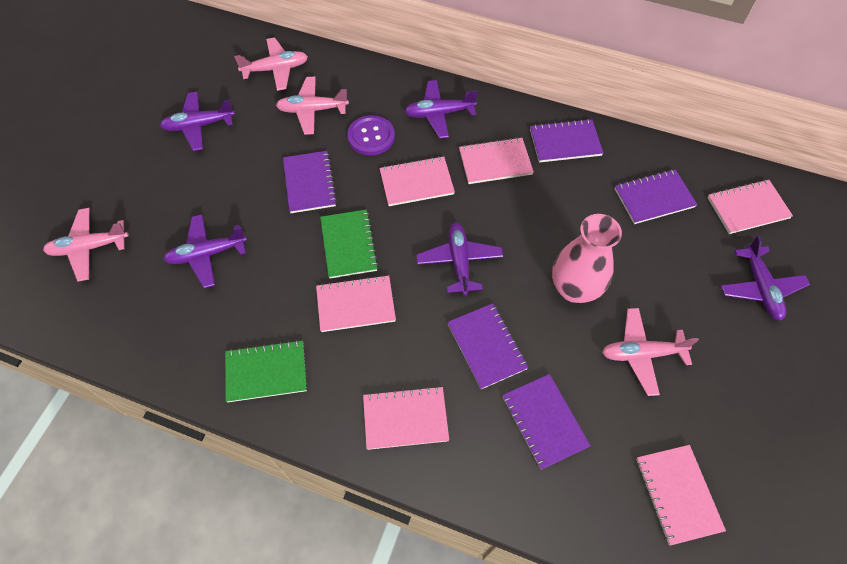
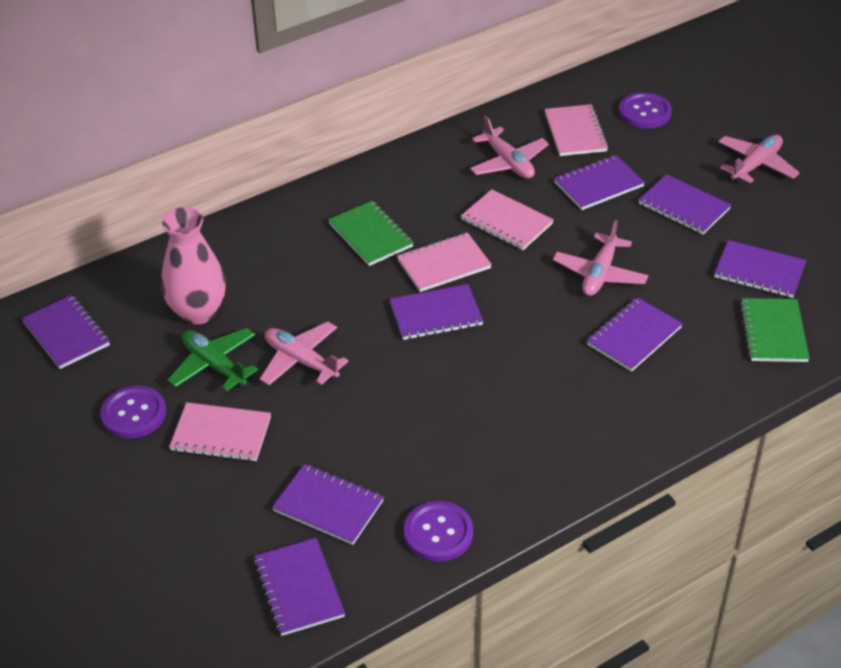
green plane: none = 0 -> [168,328,258,391] = 1
pink notebook: [316,275,396,332] [363,386,449,450] [379,156,455,206] [459,137,534,184] [636,445,726,545] [707,180,793,234] = 6 -> [169,402,271,462] [397,232,492,292] [461,189,554,250] [545,104,609,156] = 4
purple button: [347,115,395,156] = 1 -> [101,386,166,439] [404,501,473,562] [619,92,672,129] = 3
purple notebook: [283,151,337,213] [447,303,528,389] [502,374,591,470] [530,119,603,162] [614,169,697,224] = 5 -> [22,295,110,369] [254,538,345,636] [272,464,384,545] [390,284,483,340] [554,155,645,210] [587,297,683,372] [639,174,731,234] [714,240,806,298] = 8
purple plane: [160,92,235,151] [164,214,247,288] [404,80,478,139] [416,223,503,296] [721,236,810,321] = 5 -> none = 0

